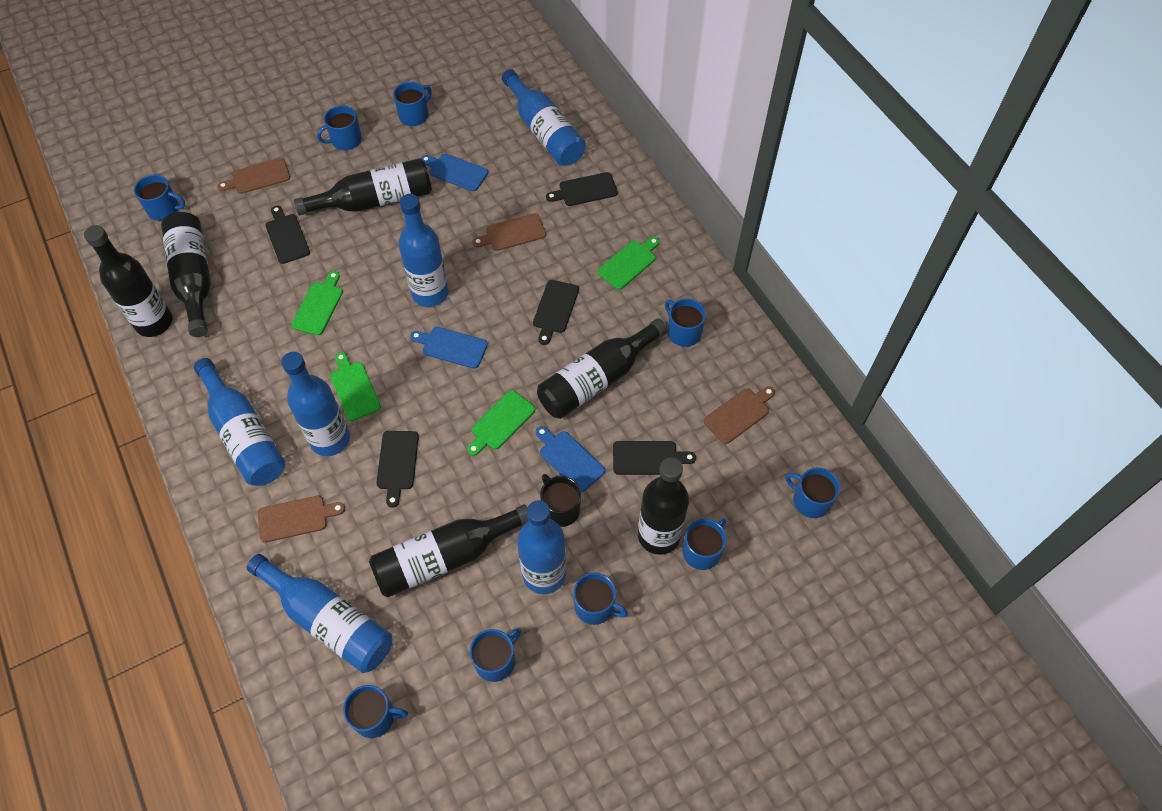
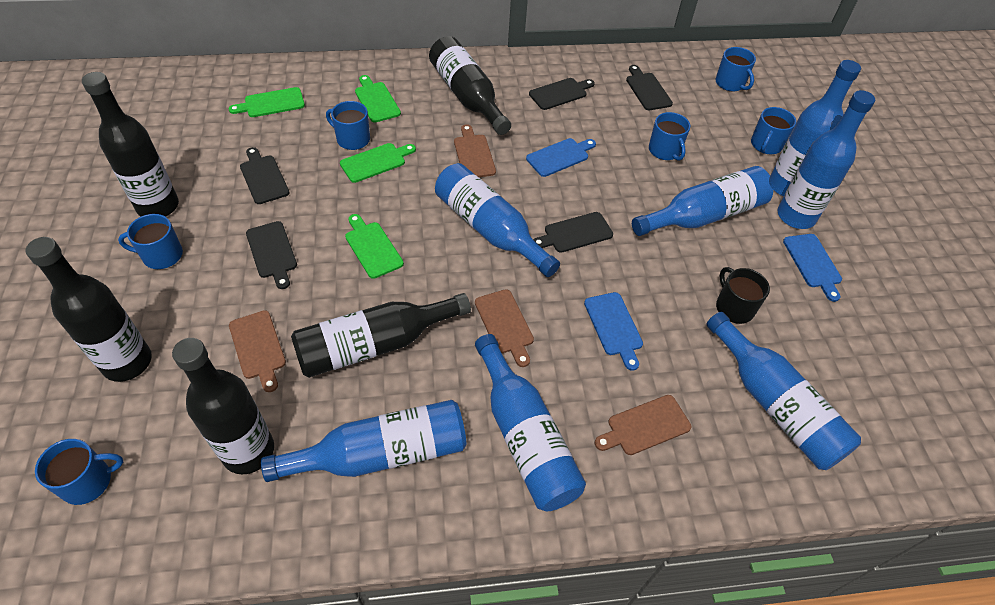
black bottle: [84,225,173,337] [161,212,211,337] [294,158,432,215] [369,504,528,597] [537,318,668,419] [638,457,689,555] = 6 -> [26,237,152,382] [82,72,179,217] [172,338,274,474] [291,293,471,378] [429,36,511,135] = 5
blue bottle: [194,358,286,486] [247,554,392,673] [281,352,350,456] [399,194,449,307] [502,69,586,166] [517,500,566,594] = 6 -> [261,400,466,482] [435,163,560,277] [475,334,586,511] [632,166,774,236] [706,312,861,470] [770,60,861,196] [778,90,875,229] = 7
blue mug: [134,174,185,221] [317,105,362,150] [343,685,408,738] [393,82,432,126] [470,628,521,682] [573,573,628,625] [665,298,706,347] [682,518,727,570] [785,468,840,518] = 9 -> [35,439,123,505] [118,214,183,269] [326,101,370,150] [649,112,690,161] [715,47,756,91] [751,107,796,154] = 6

